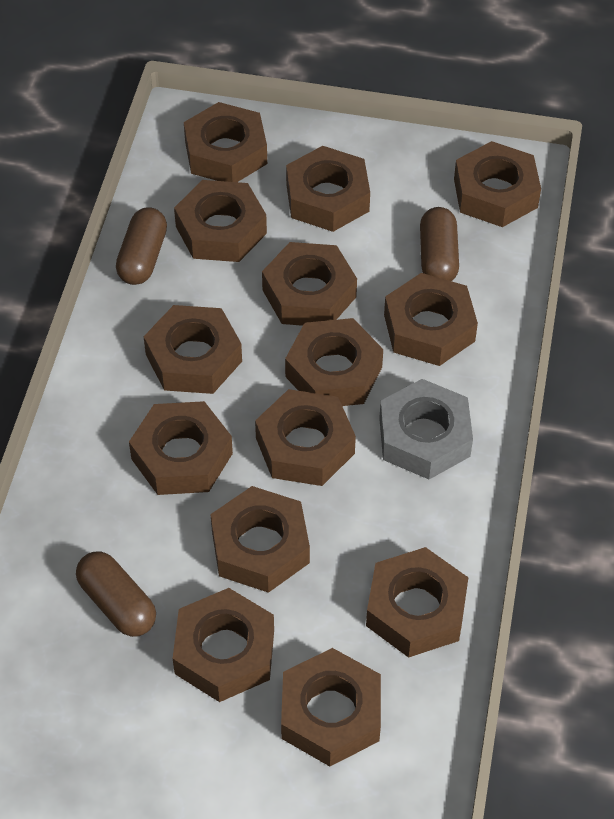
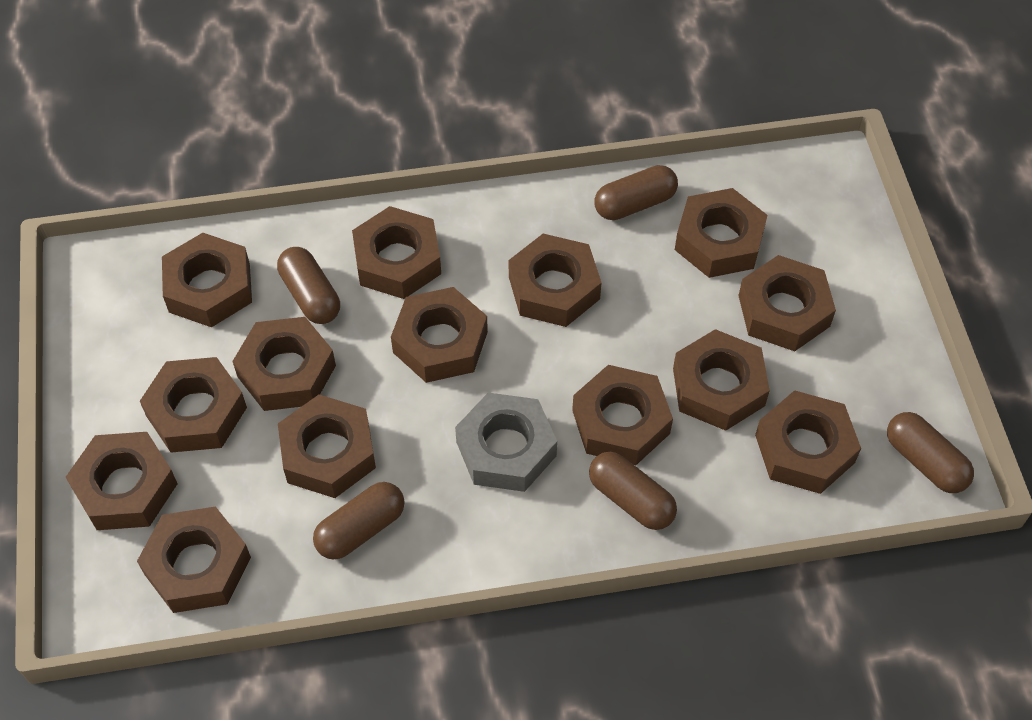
brown capsule: [76,551,156,637] [116,207,167,285] [420,207,459,281] = 3 -> [277,247,340,324] [313,482,405,560] [589,452,677,530] [595,165,678,220] [887,412,974,493] = 5

